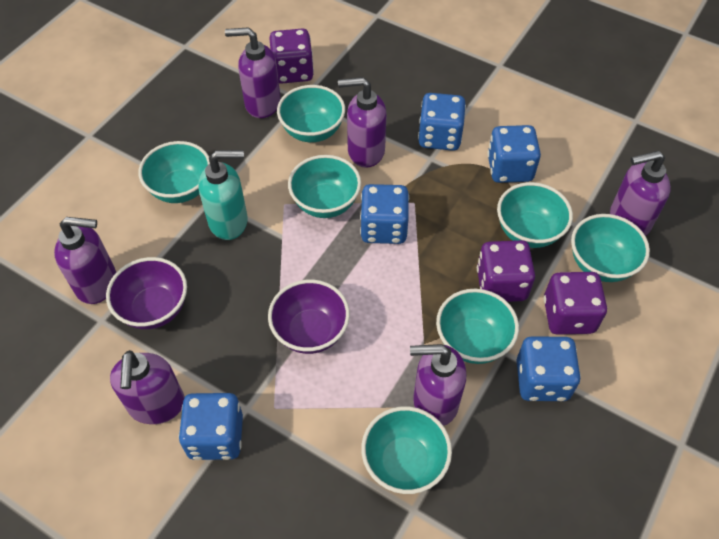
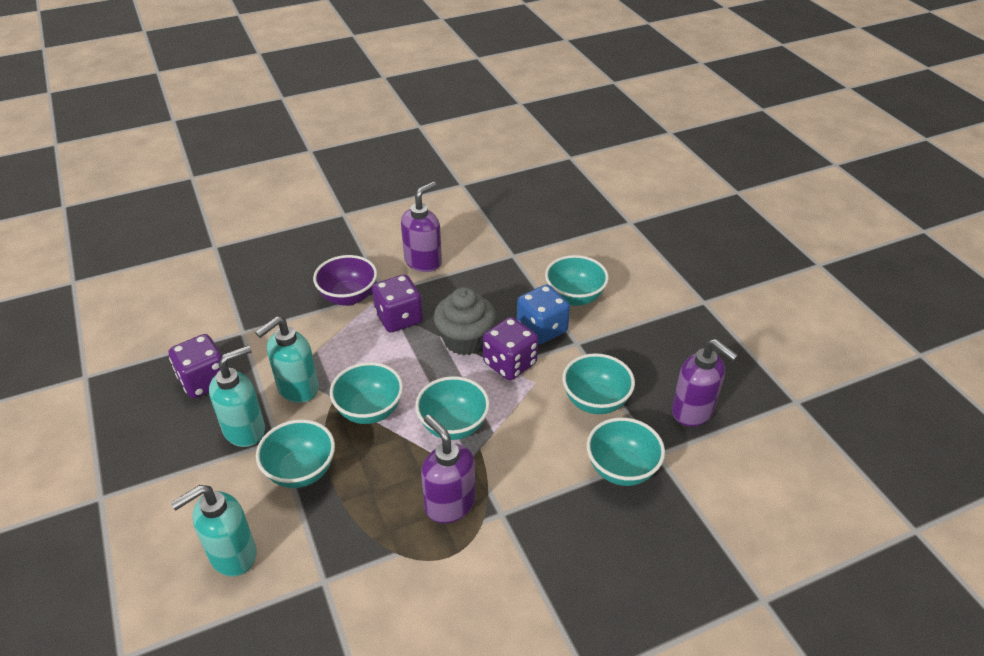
blue dice: [179,393,243,460] [360,184,409,244] [418,93,466,151] [487,125,541,183] [516,336,581,401] = 5 -> [517,284,570,344] = 1
grey cupcake: none = 0 -> [434,287,496,355] = 1
purple bowl: [106,257,187,329] [268,279,350,354] = 2 -> [313,255,377,306] = 1
purple soap dispenser: [54,217,116,304] [110,350,185,424] [225,27,281,118] [338,77,387,168] [410,344,466,426] [610,150,671,236] = 6 -> [401,182,442,272] [421,415,475,523] [672,339,738,426] = 3
turquoise bowl: [138,141,210,203] [277,85,345,142] [288,155,361,218] [361,406,452,494] [436,289,519,364] [497,182,573,248] [571,214,650,282] = 7 -> [256,419,335,488] [330,362,403,424] [415,376,490,440] [545,255,609,306] [562,353,635,414] [587,417,665,486] = 6
turquoise soap dispenser: [198,150,248,240] = 1 -> [171,485,257,577] [209,345,265,447] [255,316,319,403] = 3

